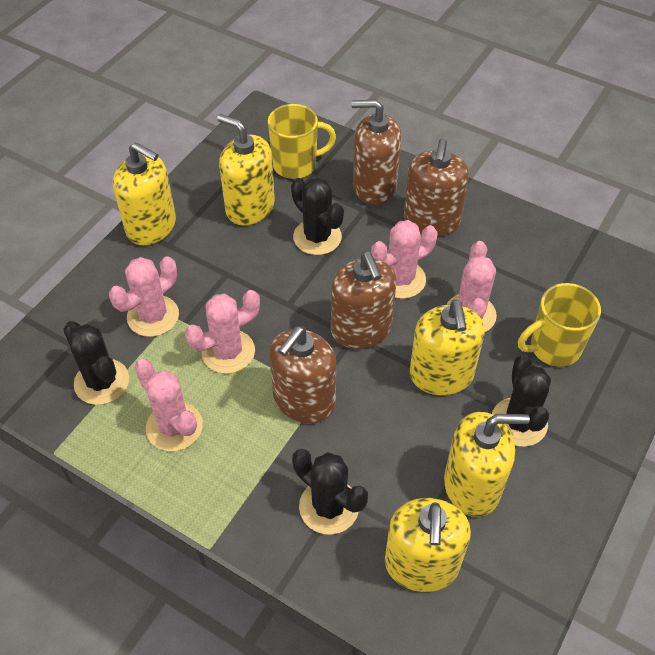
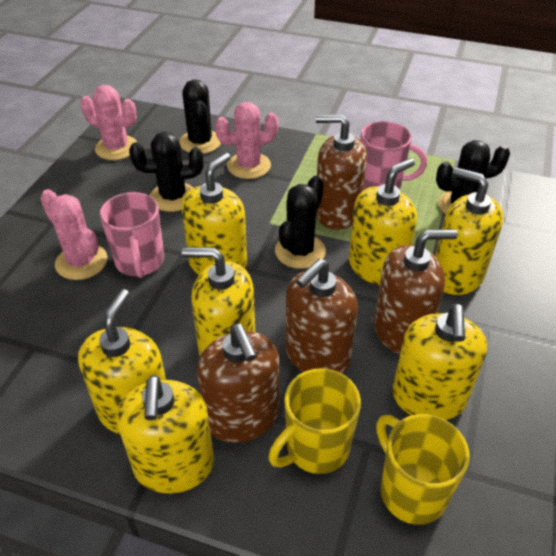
pink cactus: [109,256,179,337] [134,359,203,451] [185,290,260,374] [371,220,437,299] [446,241,497,332] = 5 -> [40,189,108,280] [80,85,138,160] [215,102,279,179] = 3
pink mug: none = 0 -> [100,192,164,278] [360,121,427,190] = 2
yellow soap dispenser: [113,142,176,245] [217,114,275,226] [385,498,471,592] [410,299,485,395] [444,412,530,517] = 5 -> [78,289,166,434] [117,375,214,493] [181,153,247,275] [182,247,255,355] [349,158,417,285] [392,304,487,420] [435,167,504,295] = 7

